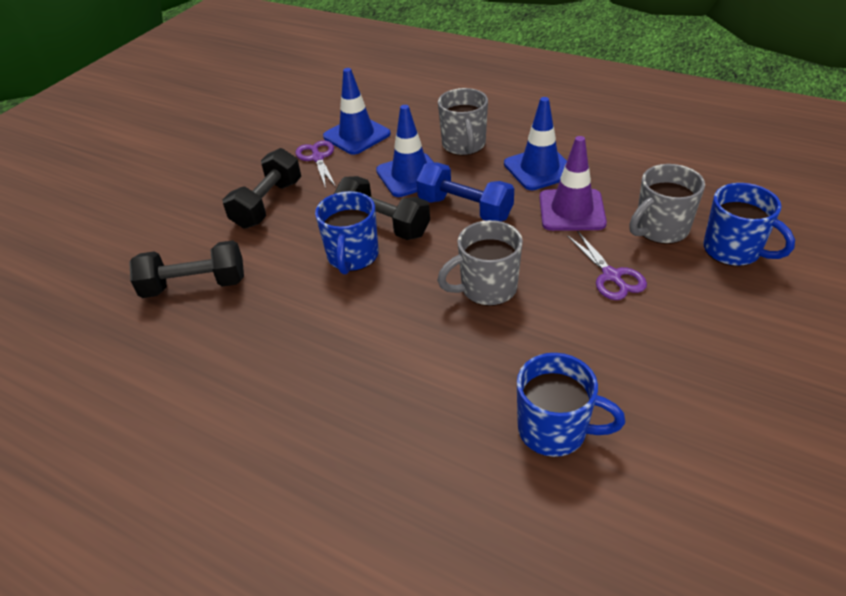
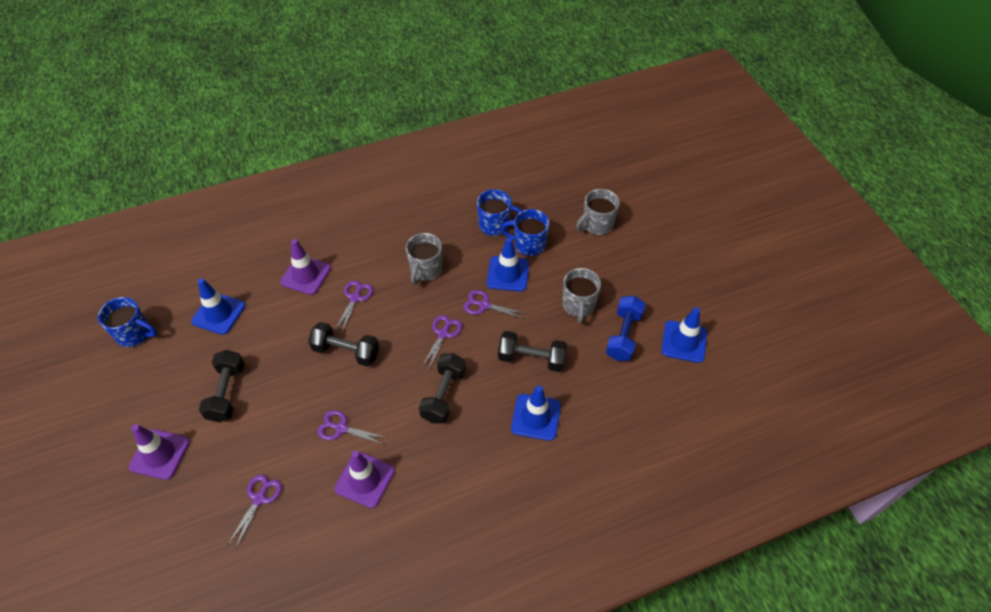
black dumbbell: [129,240,244,298] [222,148,301,229] [334,176,430,240] = 3 -> [199,350,245,422] [308,322,379,367] [419,353,466,424] [498,331,567,372] = 4
blue traffic cone: [323,68,391,155] [376,105,434,197] [504,97,567,190] = 3 -> [191,278,245,335] [487,238,529,292] [511,386,561,441] [661,307,707,363] = 4
purple scissors: [296,140,336,189] [567,231,647,300] = 2 -> [228,475,282,548] [317,410,388,445] [334,281,373,332] [421,315,462,371] [464,290,527,319] = 5
purple traffic cone: [540,136,607,231] = 1 -> [129,424,190,480] [280,239,331,295] [335,451,395,508] = 3

